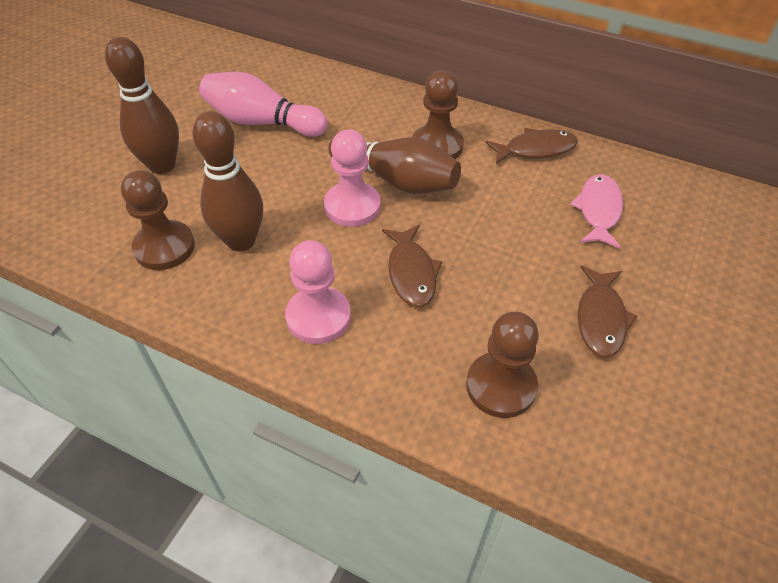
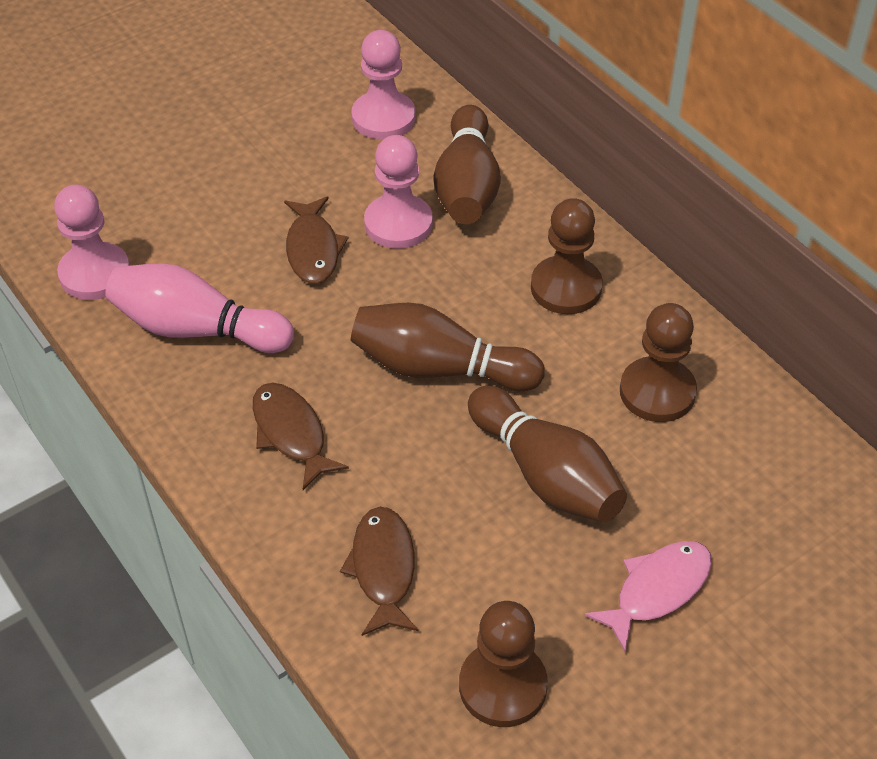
pink pawn: [285,240,351,344] [324,129,381,227] = 2 -> [54,185,130,300] [351,30,416,139] [364,135,433,249] = 3

